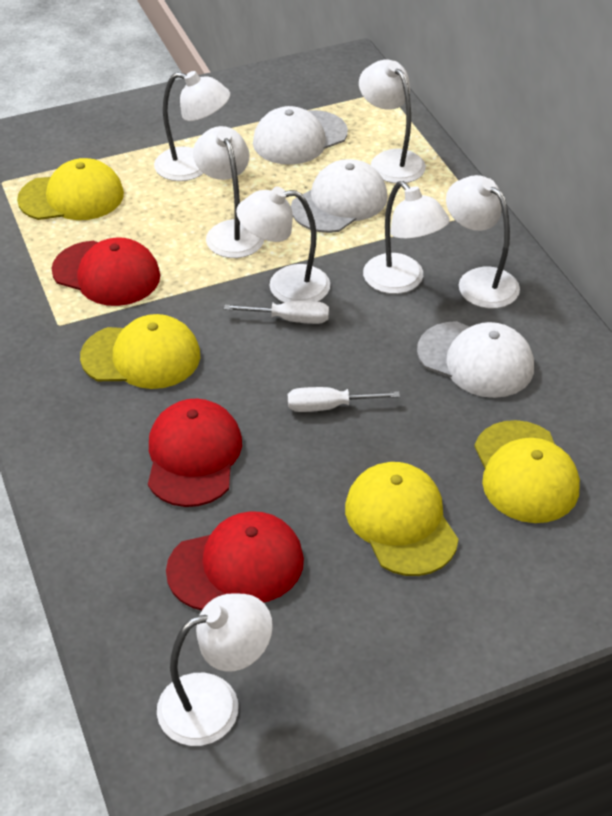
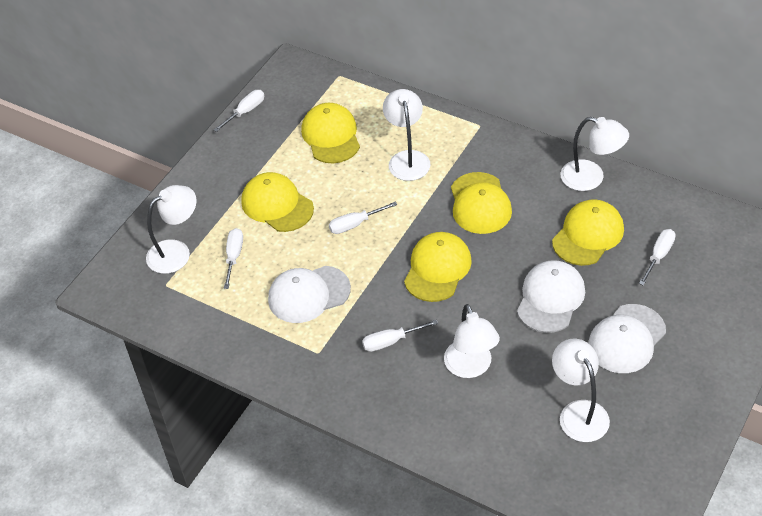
red cap: [51,237,160,306] [148,399,242,507] [166,511,304,610] = 3 -> none = 0
white lamp: [154,71,230,181] [157,593,273,746] [193,126,264,258] [236,187,330,303] [359,60,426,183] [363,181,450,294] [446,175,520,308] = 7 -> [146,185,197,274] [383,89,431,181] [444,304,500,378] [552,339,610,442] [560,117,629,191] = 5
white screwdriver: [224,301,329,324] [288,387,400,412] = 2 -> [214,90,264,132] [224,228,243,289] [329,202,397,234] [362,320,438,352] [639,229,676,286] = 5
yellow cap: [17,158,124,220] [80,314,200,389] [345,462,458,576] [474,420,580,523] = 4 -> [241,172,314,232] [301,103,360,163] [404,232,472,302] [451,172,512,234] [552,199,624,266] = 5

